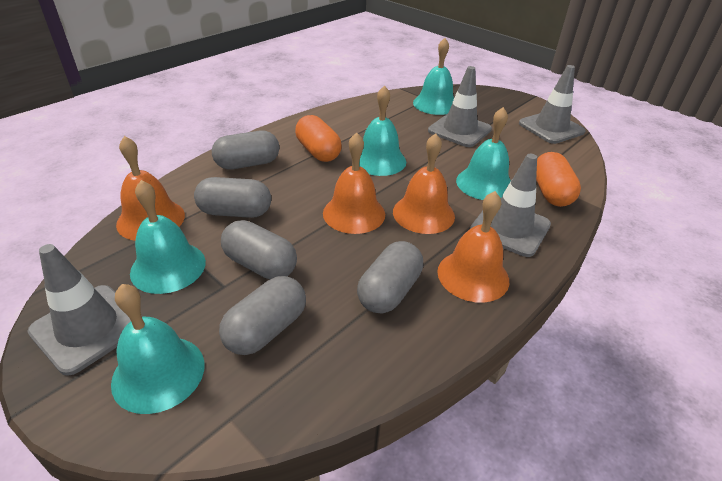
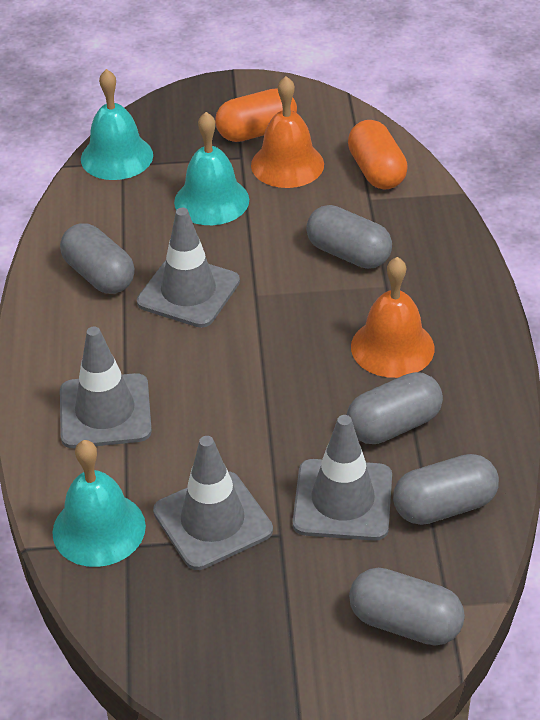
orange bell: [116,136,185,241] [323,132,385,234] [393,133,455,234] [437,191,509,303] = 4 -> [251,76,324,188] [351,257,434,378] = 2
turquoise bell: [111,284,205,414] [130,180,206,294] [359,85,406,176] [413,38,454,115] [456,107,511,200] = 5 -> [52,440,146,567] [81,69,153,180] [174,112,249,225] = 3

